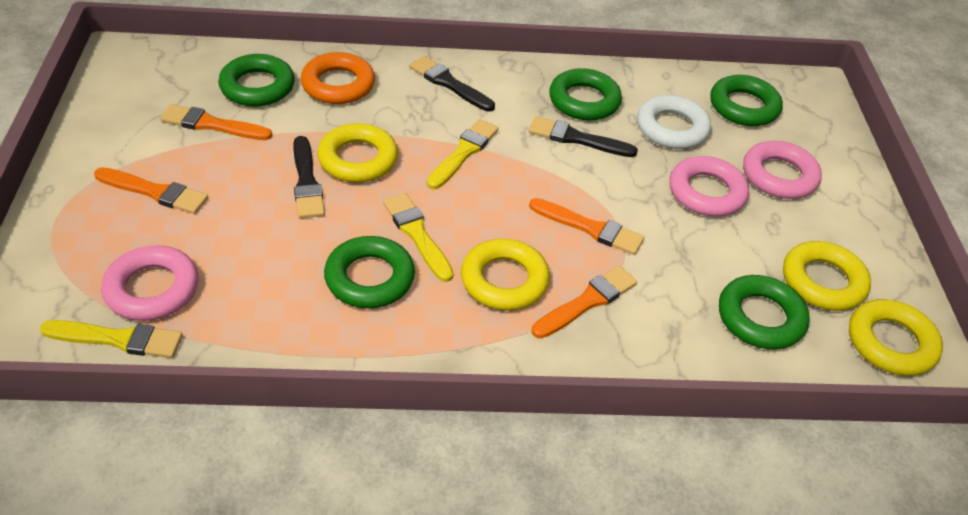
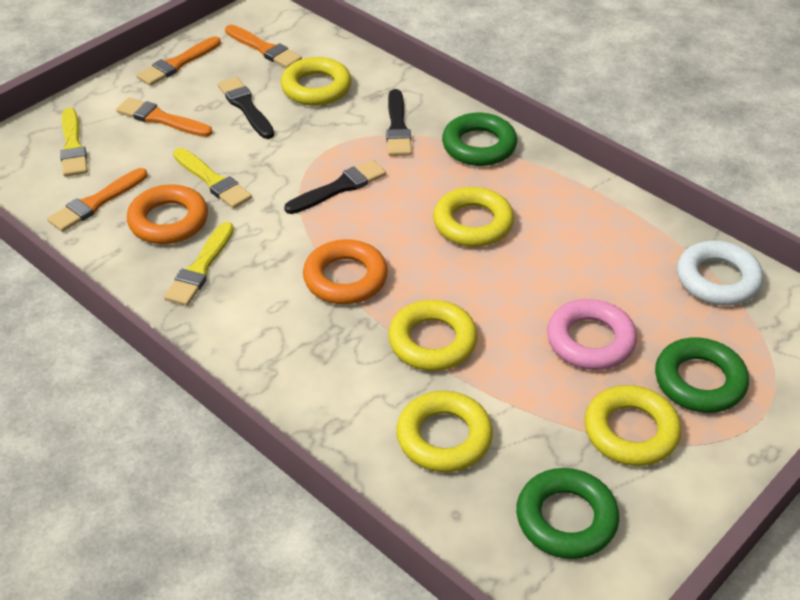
green ring: [218,54,295,107] [324,236,415,308] [549,68,622,120] [710,75,783,126] [719,275,810,349] = 5 -> [442,113,517,166] [516,468,619,559] [655,337,749,413] = 3
orange ring: [301,52,375,104] = 1 -> [127,184,208,244] [303,239,388,304] = 2
pink ring: [101,245,198,321] [670,156,749,216] [743,141,822,199] = 3 -> [547,299,637,370] = 1
yellow ring: [317,123,398,183] [461,239,550,311] [783,241,871,311] [849,299,943,376] = 4 -> [281,57,352,106] [388,300,478,371] [396,391,493,472] [433,187,514,247] [584,385,681,466] = 5

